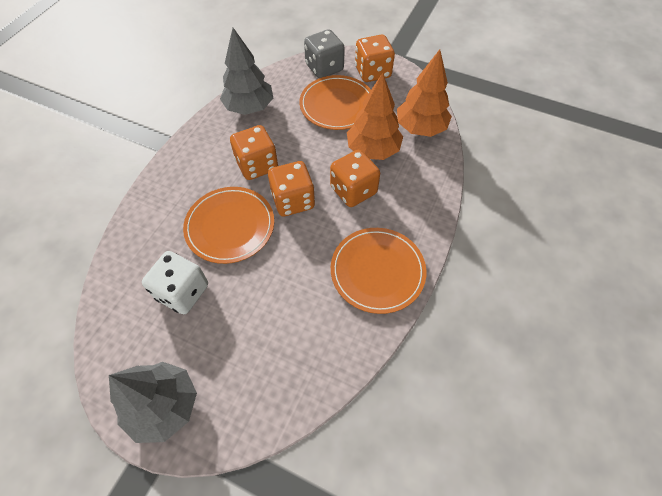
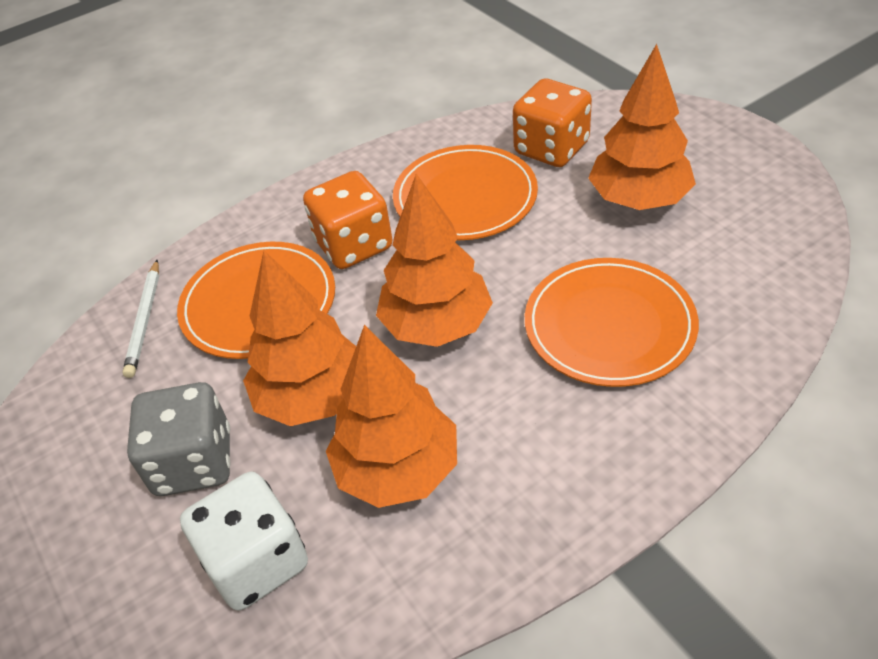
grey tree: [109,362,197,443] [220,28,273,115] = 2 -> none = 0
orange dice: [230,125,278,180] [268,161,315,216] [330,150,380,207] [355,34,395,82] = 4 -> [303,171,393,269] [513,79,592,167] = 2
orange tree: [347,73,403,160] [397,49,452,137] = 2 -> [243,251,356,426] [326,325,457,508] [376,174,493,347] [588,44,696,210] = 4
white pencil: none = 0 -> [122,259,159,378] = 1

